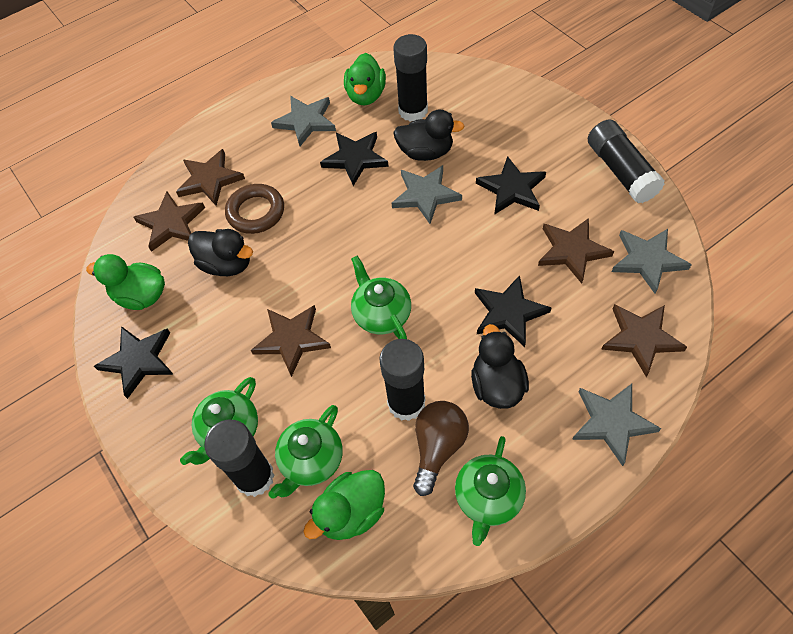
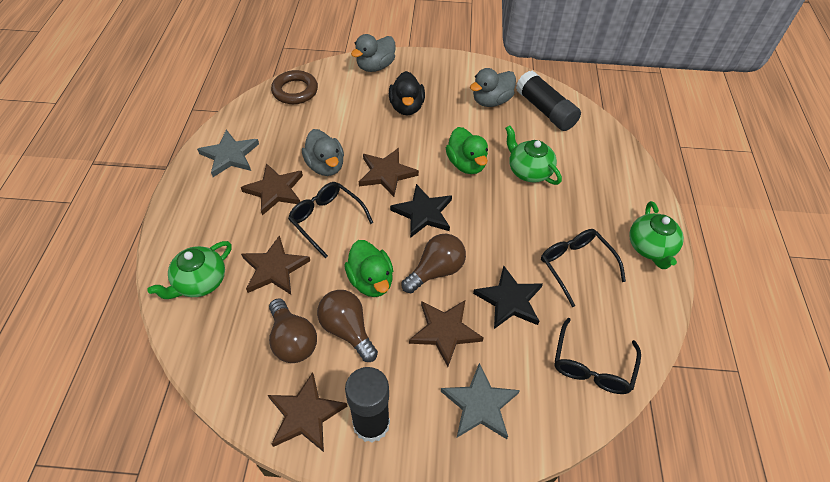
black duck: [188,229,253,276] [393,109,465,161] [471,324,529,409] = 3 -> [389,71,425,116] = 1
black glasses: none = 0 -> [288,182,373,258] [541,229,626,307] [554,318,641,394] = 3
black glue stick: [204,420,274,497] [379,339,425,421] [393,34,428,122] [588,119,665,203] = 4 -> [345,367,390,443] [516,71,581,131] = 2
black star: [94,326,174,399] [320,132,389,186] [475,275,551,347] [476,156,546,215] = 4 -> [390,184,452,238] [473,266,543,329] = 2
brown light bulb: [413,401,469,496] = 1 -> [269,299,317,363] [317,290,378,362] [402,234,466,293] = 3
green duck: [86,254,165,310] [303,470,385,540] [344,53,386,105] = 3 -> [344,240,393,297] [446,127,488,174] = 2
green teapot: [180,377,258,465] [268,405,343,499] [351,256,411,339] [455,436,526,546] = 4 -> [147,241,232,299] [505,125,562,185] [629,201,684,269] = 3
grey duck: none = 0 -> [302,129,344,176] [351,34,396,72] [470,68,516,107] = 3
grey star: [271,96,336,146] [391,165,462,224] [572,384,661,466] [612,229,692,294] = 4 -> [197,130,259,177] [441,363,520,439] = 2

